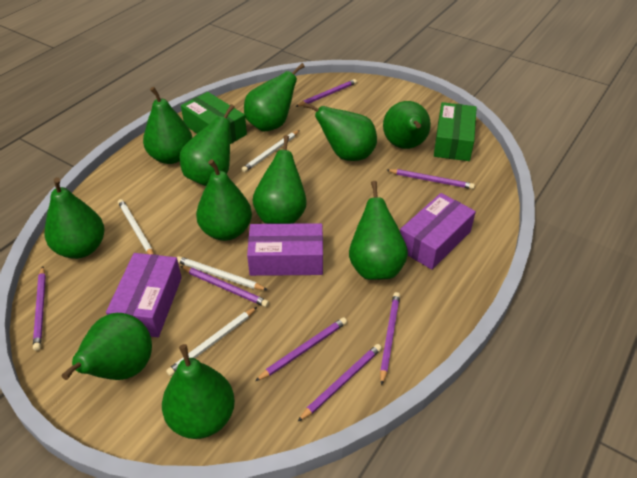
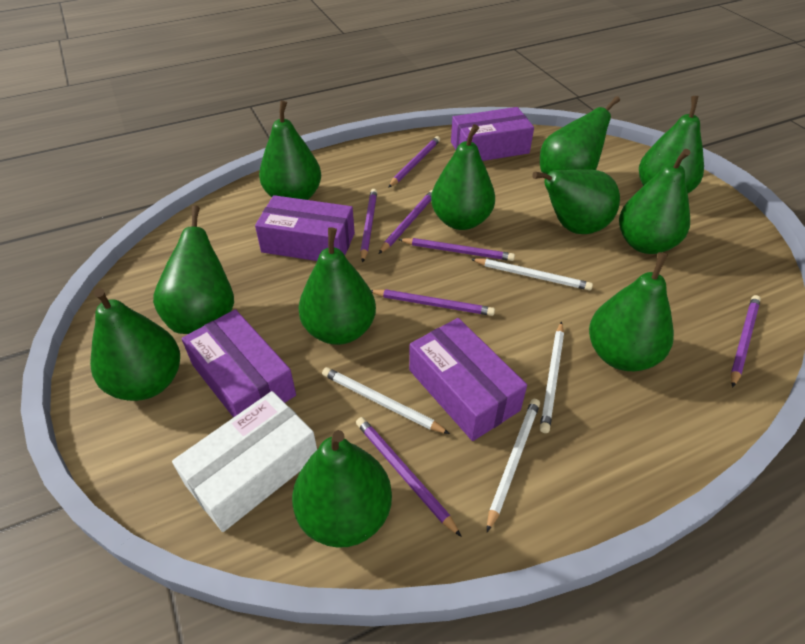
green box: [181,92,247,144] [434,102,477,161] = 2 -> none = 0
purple box: [106,253,182,337] [247,223,323,276] [400,193,476,270] = 3 -> [181,309,296,418] [255,195,355,261] [409,318,527,441] [451,107,534,161] = 4
white box: none = 0 -> [172,391,317,532] = 1

